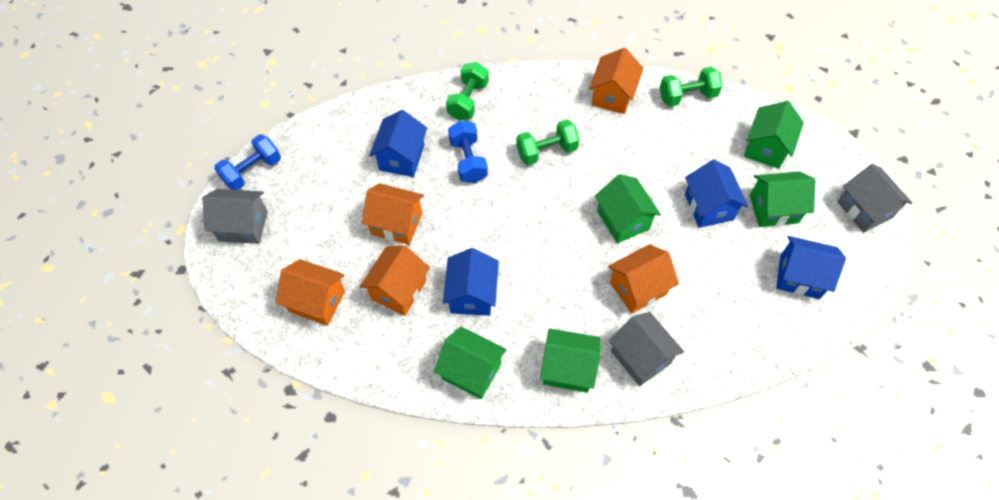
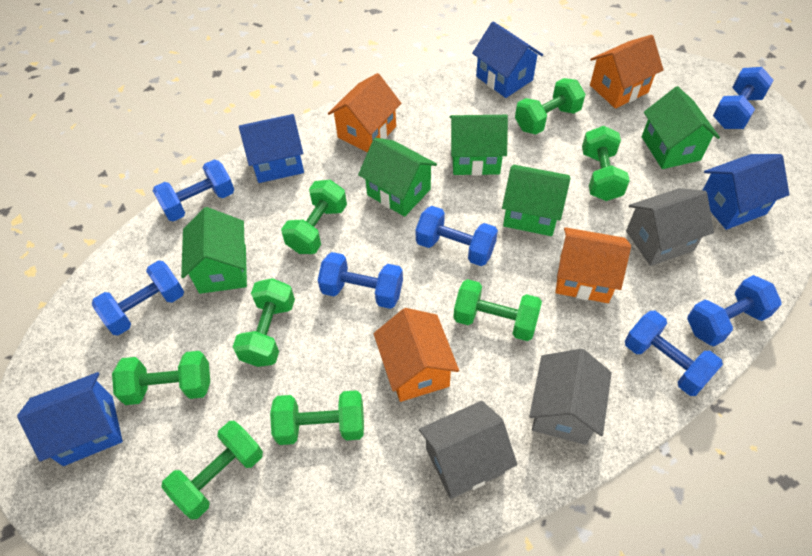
blue dumbbell: [214,134,281,190] [448,121,488,183] = 2 -> [92,260,184,336] [152,159,234,222] [318,252,403,309] [416,206,498,266] [625,311,723,396] [687,275,782,346] [713,67,774,129] = 7
green dumbbell: [446,62,489,120] [516,120,579,165] [660,67,723,107] = 3 -> [112,351,210,405] [161,421,263,520] [233,278,295,367] [270,390,364,445] [281,180,347,254] [453,279,542,341] [515,78,585,135] [582,126,630,201] = 8
orange house: [275,259,345,326] [360,245,430,316] [362,183,424,245] [589,48,644,114] [608,244,679,313] = 5 -> [328,73,401,153] [374,308,459,402] [555,227,631,303] [590,35,664,108] = 4

